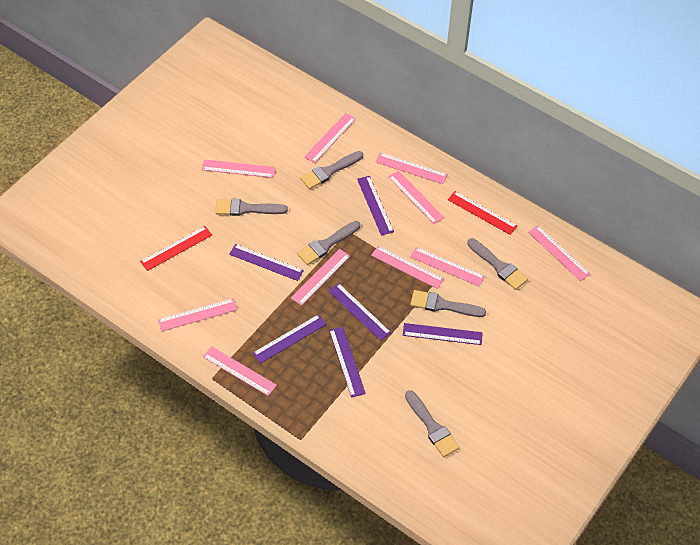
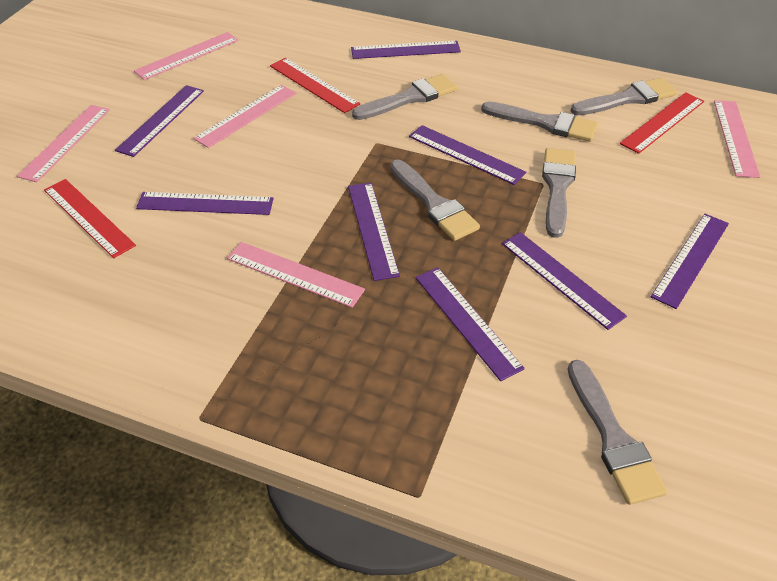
pink ruler: [158,298,238,331] [202,159,276,178] [203,346,277,396] [291,249,350,306] [304,113,356,163] [371,246,444,289] [376,152,448,184] [388,171,444,224] [410,247,485,287] [528,225,590,281] = 10 -> [17,105,110,182] [134,32,238,80] [193,85,296,148] [227,242,365,308] [714,100,760,178] = 5
purple ruler: [229,244,304,281] [253,314,327,364] [328,283,391,341] [329,327,366,397] [357,176,394,235] [403,323,483,345] = 6 -> [115,85,204,157] [136,192,274,215] [348,183,400,281] [351,41,461,59] [409,125,526,185] [415,267,525,381] [502,232,627,330] [651,214,729,309] = 8
red ruler: [140,226,212,271] [448,191,517,235] = 2 -> [44,179,136,258] [270,58,360,113] [620,92,704,154] = 3

